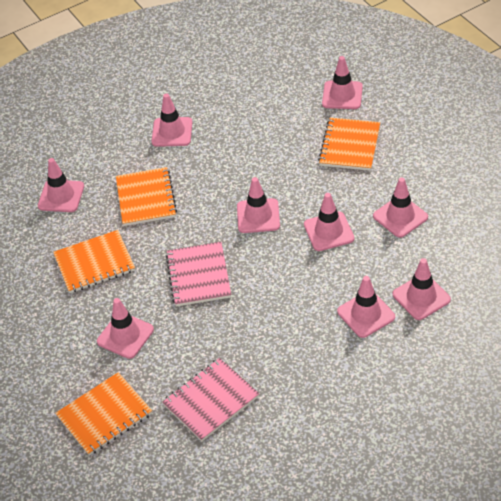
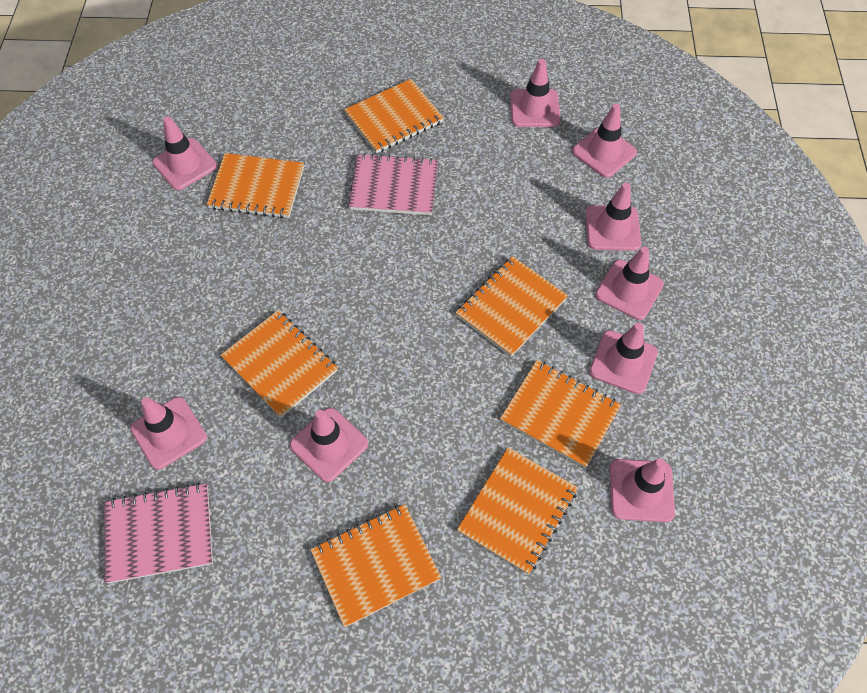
orange notebook: [53,230,135,293] [55,372,152,456] [116,167,177,226] [318,118,380,171] = 4 -> [207,153,304,218] [221,310,338,418] [311,504,441,627] [344,79,444,153] [456,256,568,357] [457,448,578,574] [500,360,621,468] = 7

